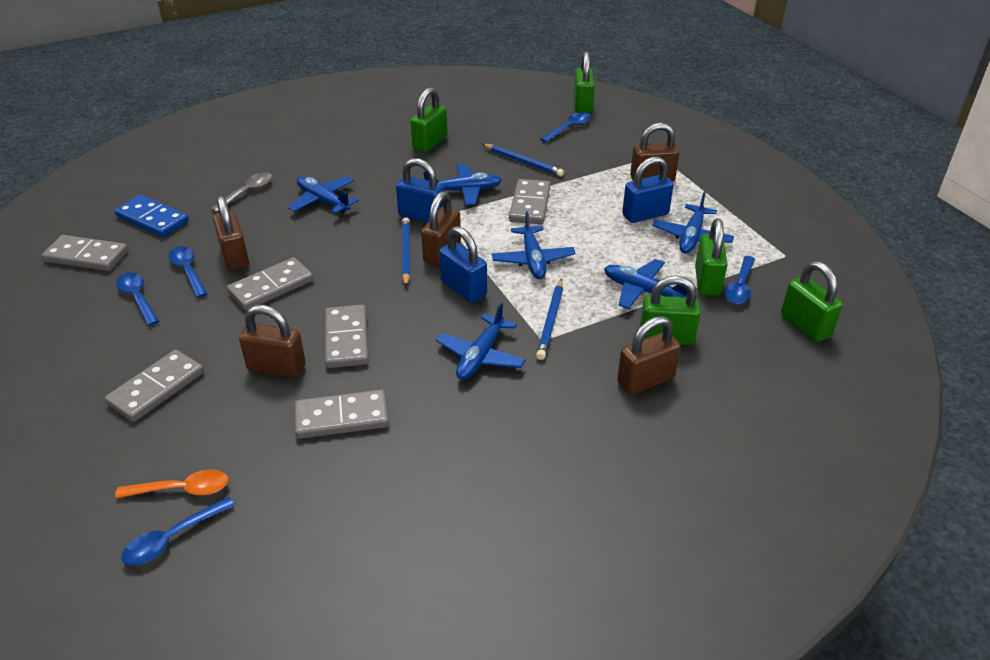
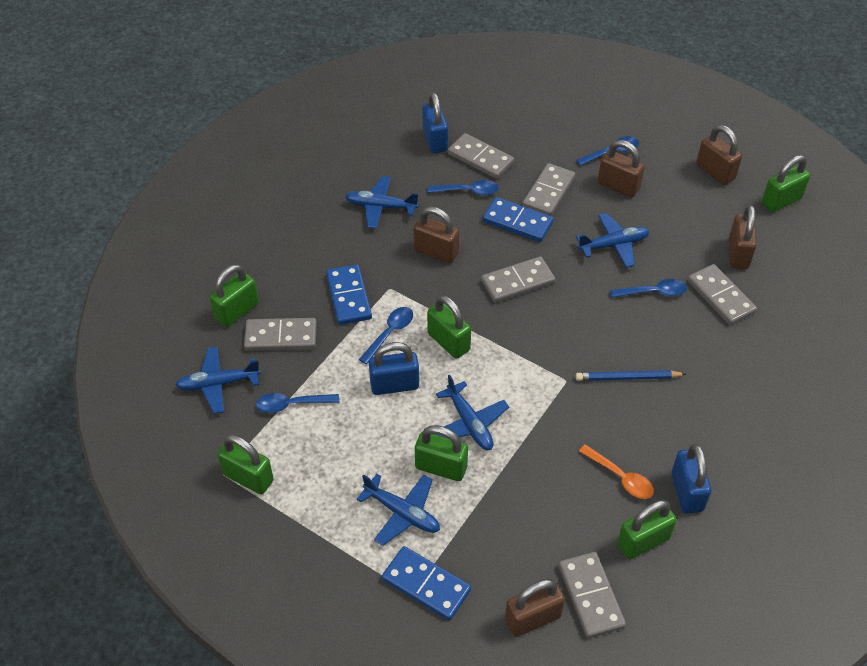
blue domino: [114,195,189,237] = 1 -> [326,264,372,325] [382,546,471,621] [483,197,554,242] = 3
blue pencil: [402,217,410,287] [482,144,564,176] [536,279,563,360] = 3 -> [576,370,686,381] = 1
blue plane: [288,176,359,213] [423,164,502,206] [436,302,526,380] [492,211,575,279] [604,259,687,309] [652,192,734,253] = 6 -> [176,346,261,414] [345,176,419,228] [357,474,440,546] [436,375,509,450] [576,213,650,268] = 5
green padlock: [411,87,448,152] [574,52,595,113] [640,275,701,346] [695,219,728,296] [781,261,843,342] = 5 -> [209,264,259,327] [217,434,274,494] [415,425,468,481] [427,295,471,359] [617,500,677,560] [762,155,810,212] = 6
grey spoon: [211,172,272,213] = 1 -> none = 0

